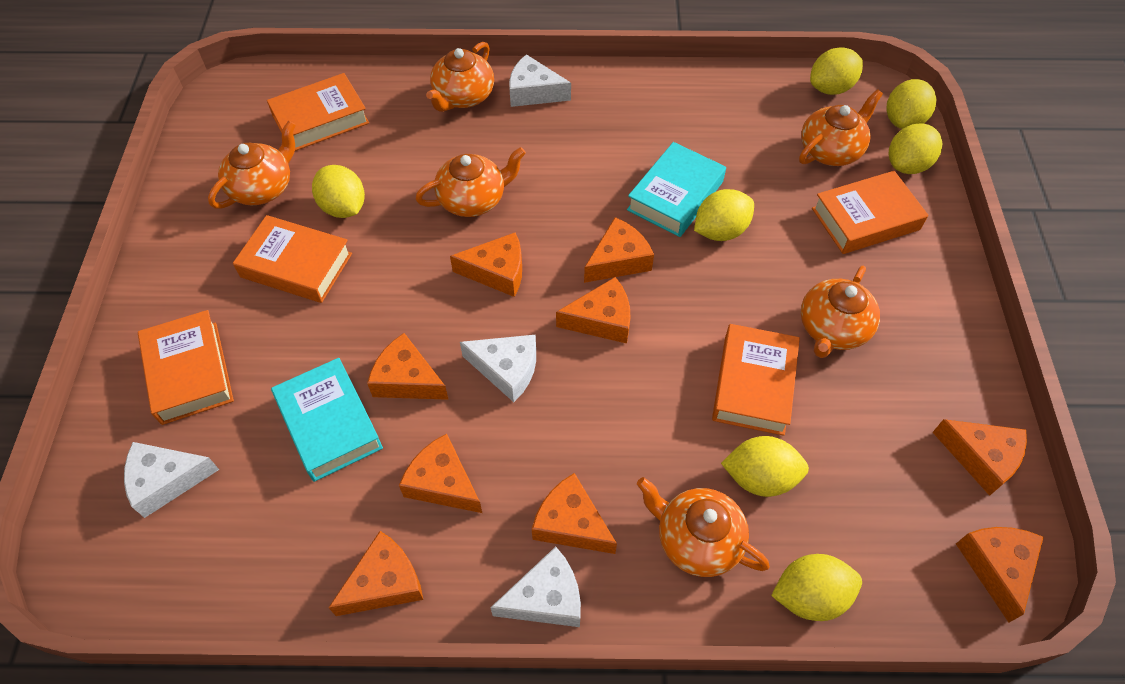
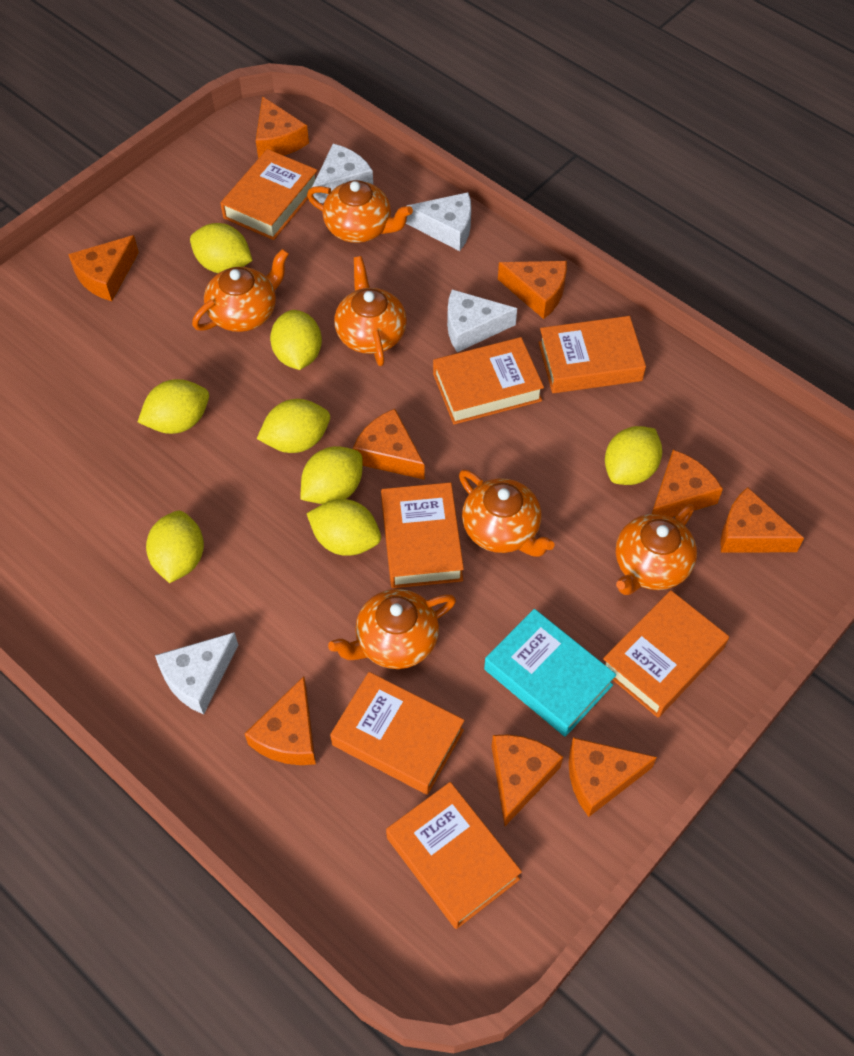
orange book: [138,310,234,425] [233,215,352,303] [267,73,369,151] [712,324,800,436] [812,171,928,254] = 5 -> [220,149,318,240] [330,672,465,795] [381,482,464,588] [386,782,522,929] [433,337,544,424] [538,316,646,393] [603,590,729,718] = 7
turquoise book: [271,358,383,482] [627,142,726,237] = 2 -> [484,609,616,737] = 1
yellow lemon: [312,165,365,218] [694,189,754,241] [721,436,809,497] [771,554,862,621] [810,47,863,95] [887,79,936,129] [888,123,942,174] = 7 -> [138,379,209,434] [146,511,204,583] [190,223,252,273] [257,399,330,453] [270,310,322,370] [301,446,363,504] [306,499,381,556] [605,426,662,485] = 8

